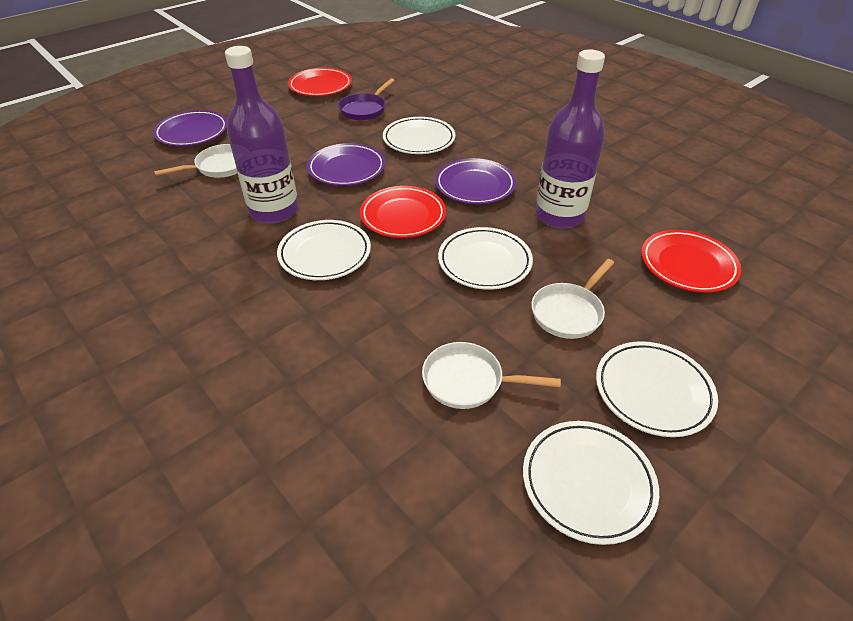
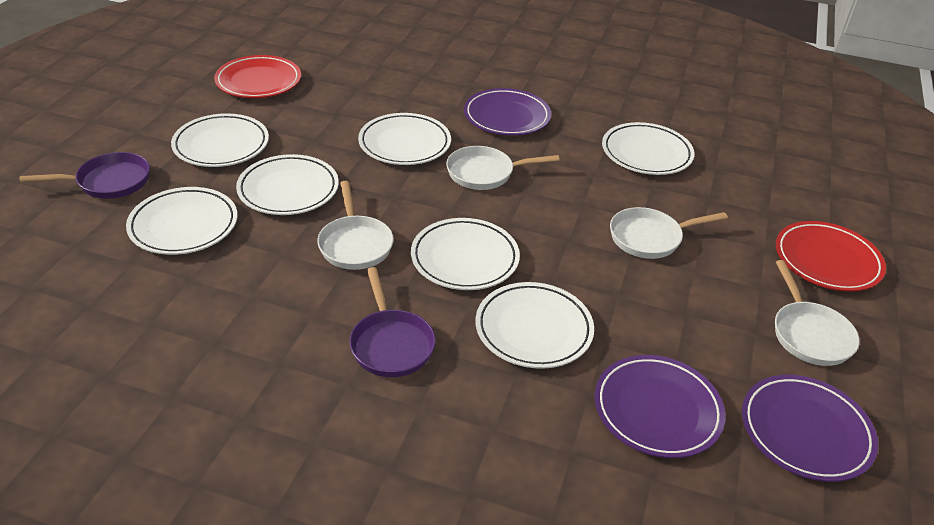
purple bottle: [225,46,298,224] [535,50,605,228] = 2 -> none = 0
purple pan: [338,78,395,121] = 1 -> [20,152,150,199] [349,267,436,377] = 2
red plate: [288,68,352,96] [360,186,446,238] [641,230,741,293] = 3 -> [214,55,301,98] [776,221,886,292] = 2
white pan: [154,144,237,178] [422,342,561,409] [531,259,614,339] = 3 -> [317,181,394,270] [446,146,560,190] [610,207,728,259] [775,260,860,366] = 4
white plate: [277,220,371,280] [383,117,456,154] [438,227,533,290] [523,421,659,545] [596,341,718,437] = 5 -> [126,187,237,255] [171,113,269,167] [236,154,339,215] [358,113,451,165] [411,218,520,290] [475,282,594,369] [602,122,694,175] = 7

